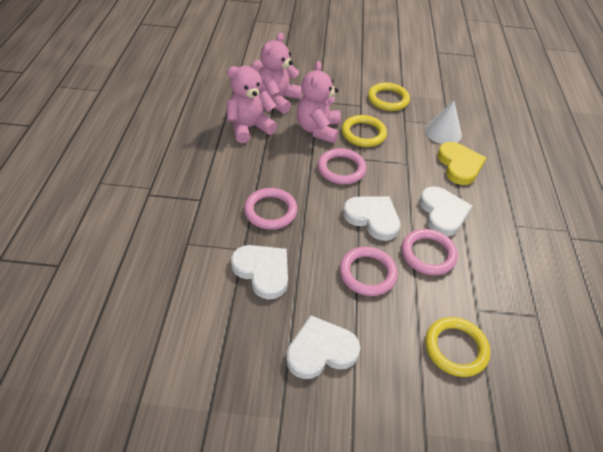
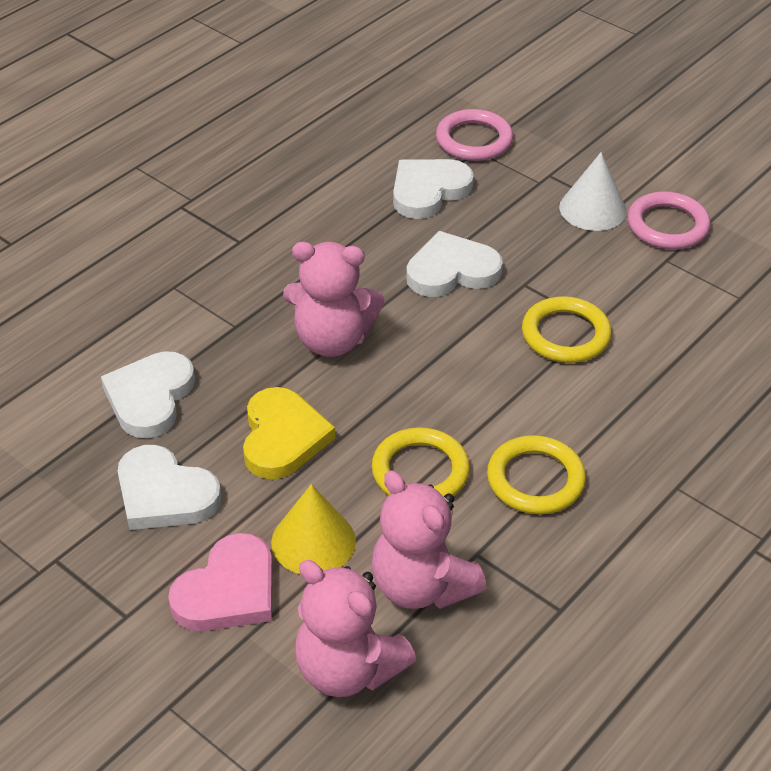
pink heart: none = 0 -> [168,533,272,631] = 1
pink ring: [244,188,297,230] [318,148,366,184] [340,247,398,296] [402,229,458,275] = 4 -> [436,109,513,161] [627,191,711,249] = 2
yellow cone: none = 0 -> [271,484,356,574] = 1

